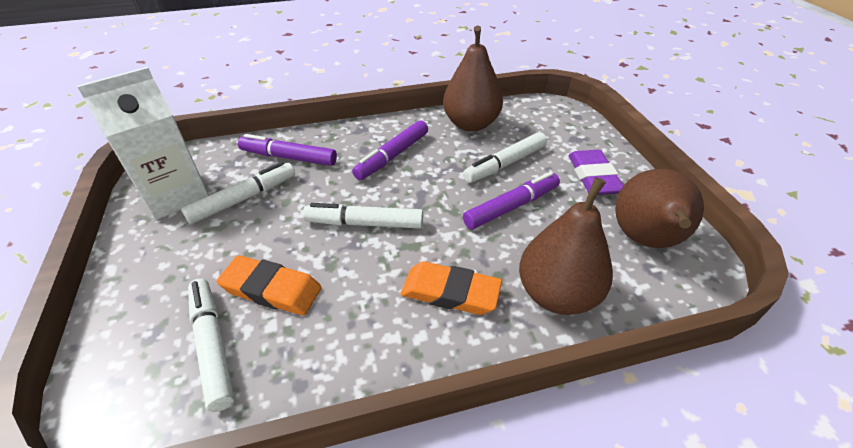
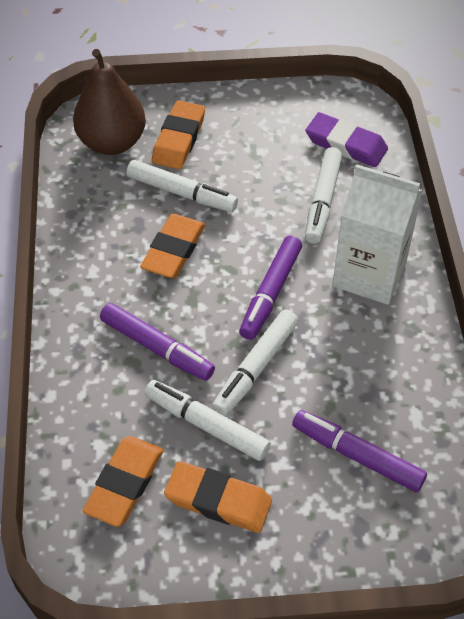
brown pear: [443,25,503,132] [519,177,613,315] [615,169,704,248] = 3 -> [73,49,146,155] = 1
orange eraser: [216,255,322,316] [401,261,502,315] = 2 -> [82,436,164,527] [140,214,206,278] [152,100,205,169] [164,461,272,533] = 4

